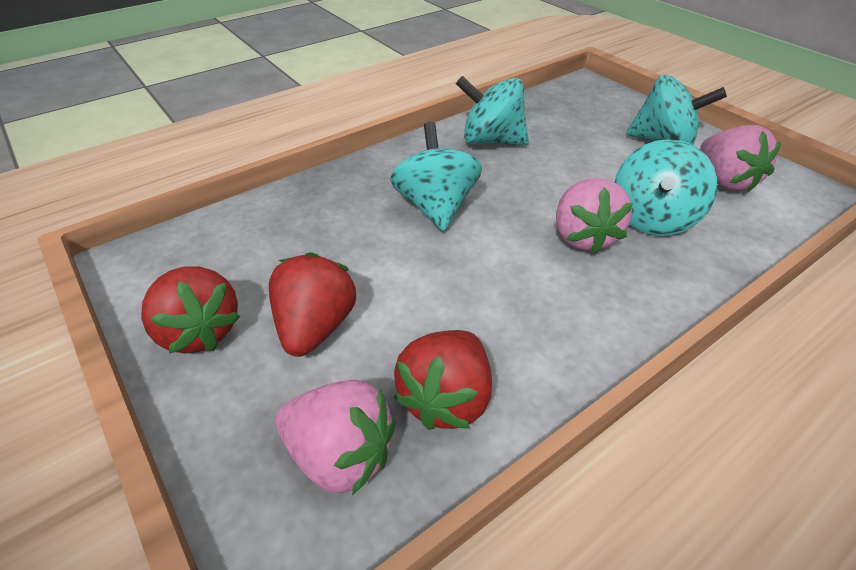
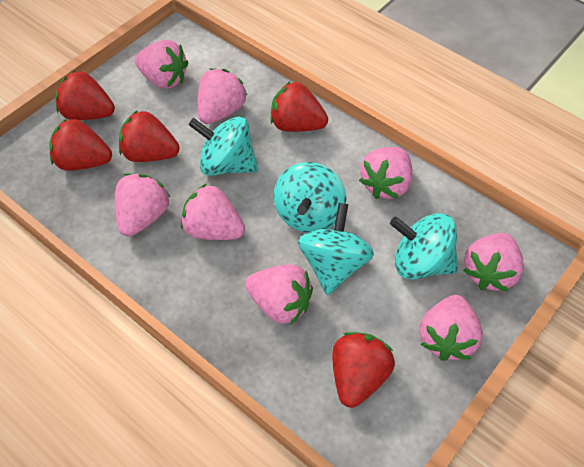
pink strawberry: [275,380,396,496] [556,178,633,254] [700,125,781,192] = 3 -> [115,173,170,237] [135,40,189,89] [181,183,245,240] [197,68,247,124] [245,264,313,325] [359,147,413,199] [419,295,483,361] [463,233,524,292] = 8
red strawberry: [141,266,240,354] [269,252,356,357] [394,330,492,430] = 3 -> [49,118,112,171] [55,71,115,120] [119,110,179,162] [271,81,328,132] [332,332,395,408] = 5

